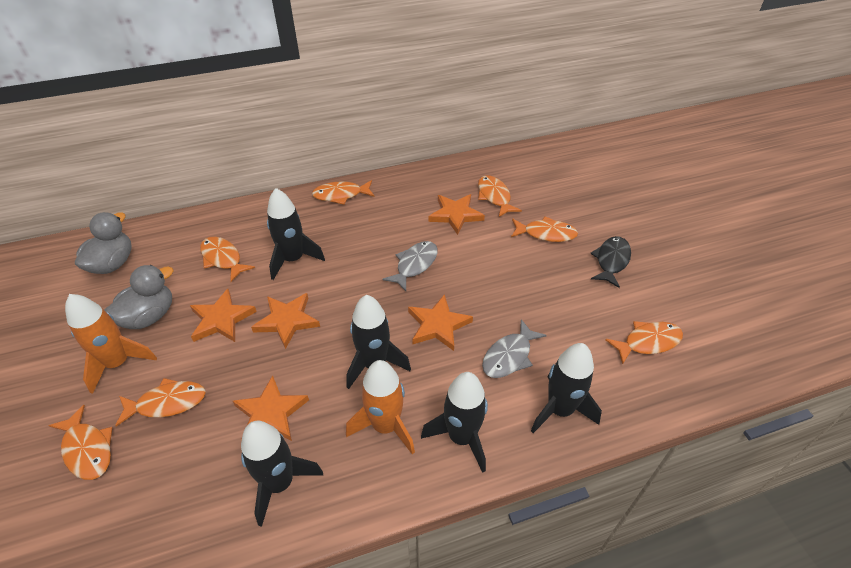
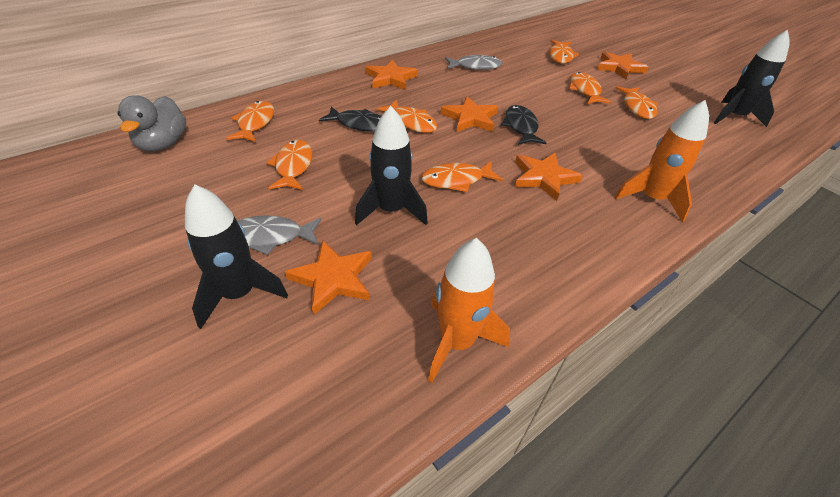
black fish: [590,236,631,288] = 1 -> [319,107,381,132] [501,105,546,145] = 2
black rocket: [241,421,323,527] [267,188,325,280] [346,295,411,389] [421,372,488,473] [531,343,602,433] = 5 -> [185,185,288,329] [355,106,428,225] [714,30,790,127] = 3
grey duck: [75,212,132,274] [104,265,174,329] = 2 -> [117,95,186,151] = 1

